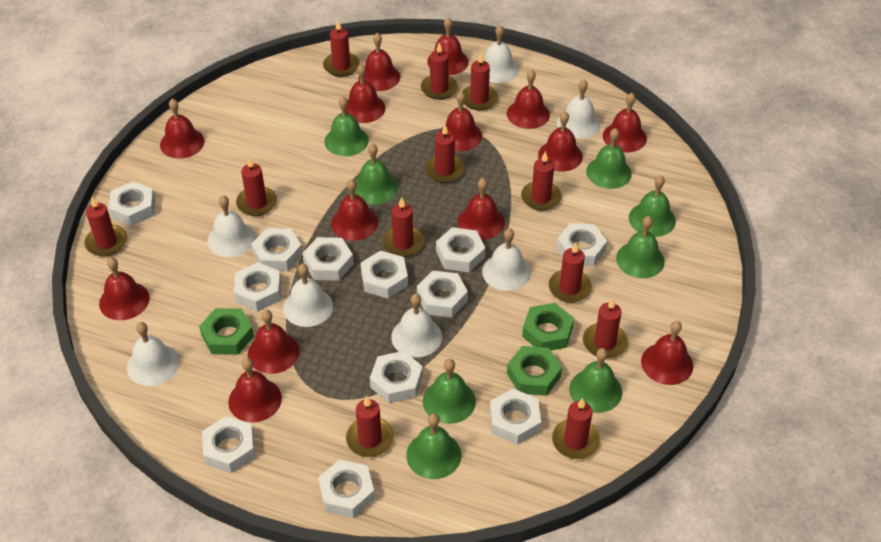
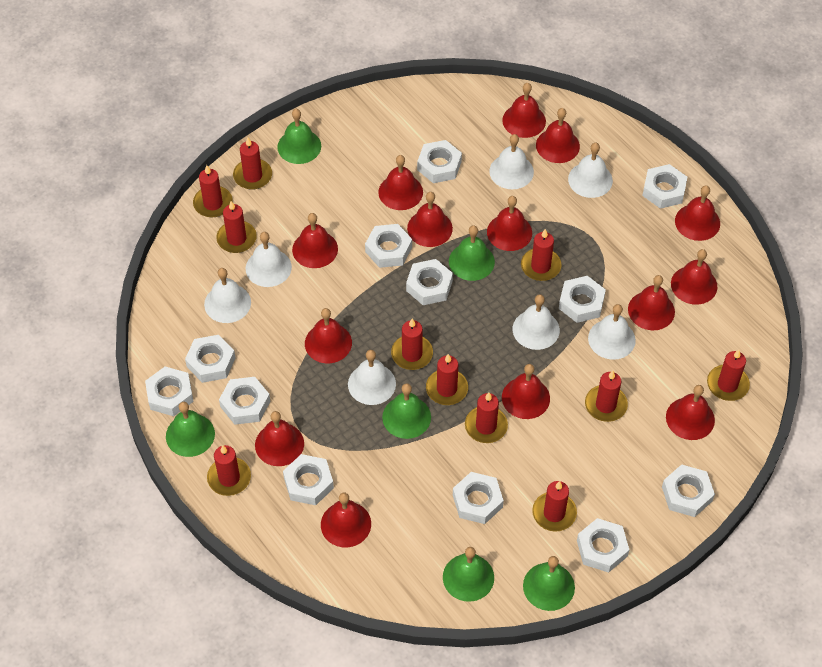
green bell: [324,97,369,156] [355,143,398,204] [406,414,461,479] [423,359,476,424] [569,348,622,413] [586,128,632,189] [616,216,665,278] [629,175,676,237] = 8 -> [166,402,215,457] [277,109,321,164] [382,383,431,439] [443,547,494,602] [449,225,495,281] [523,556,575,611] = 6
green nut: [199,308,254,355] [507,346,562,396] [522,303,574,350] = 3 -> none = 0
red candle: [85,197,127,256] [236,157,277,216] [323,20,360,77] [346,396,394,457] [382,197,424,257] [421,42,458,100] [425,125,465,183] [462,53,498,110] [521,151,562,211] [548,243,592,303] [552,398,600,459] [583,298,628,359] = 12 -> [193,165,233,217] [207,445,251,496] [216,201,257,253] [233,137,272,190] [391,319,433,370] [426,354,468,405] [465,392,508,443] [521,229,562,281] [532,481,577,531] [585,371,628,422] [707,350,750,401] = 11

